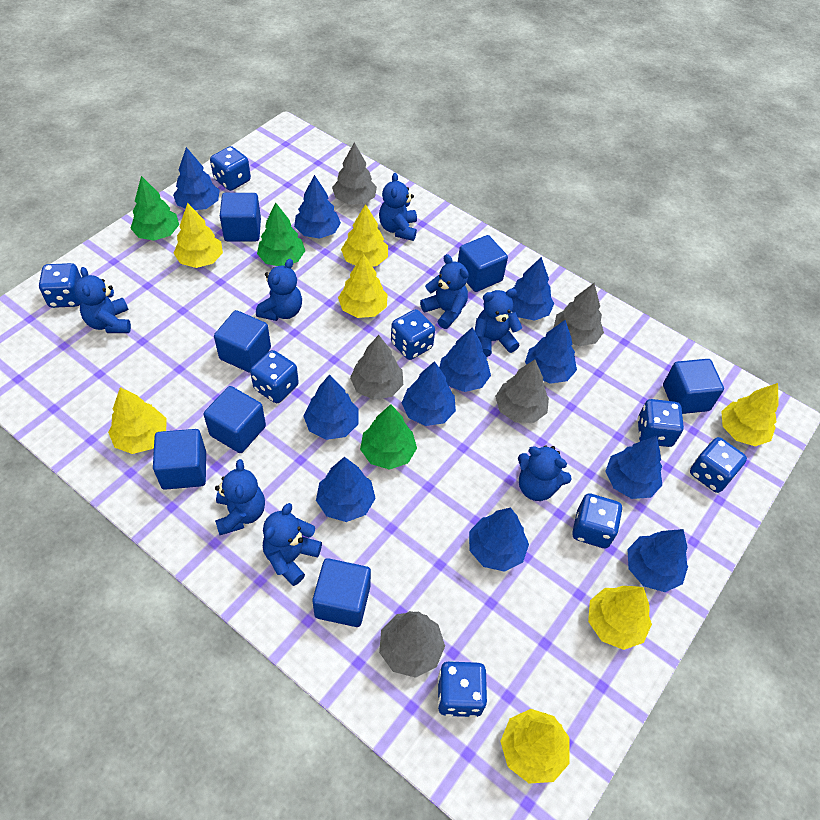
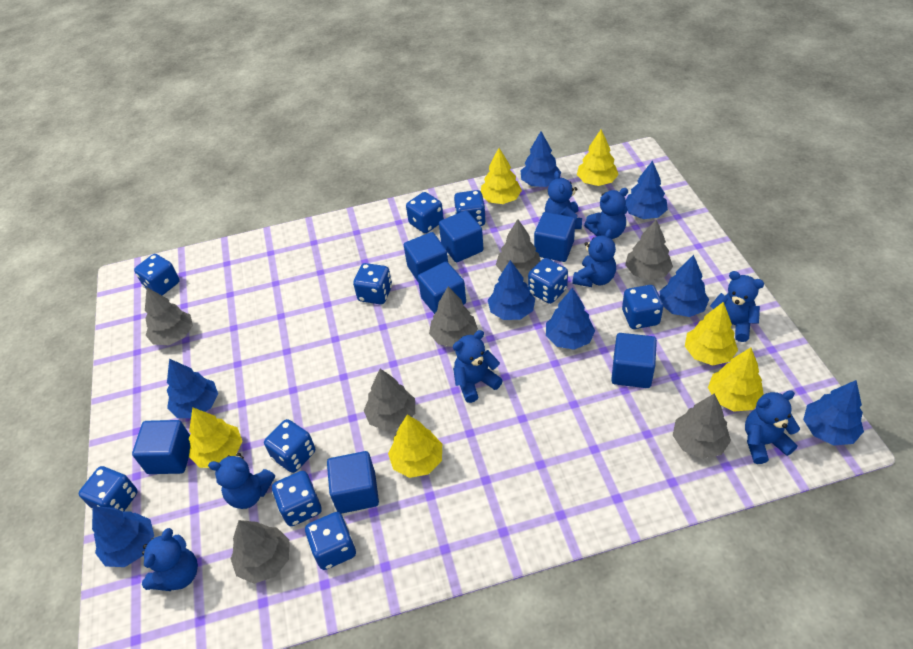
blue dice: [39,263,81,308] [210,146,251,191] [250,350,299,403] [391,309,435,360] [437,661,487,718] [572,493,622,548] [638,399,684,447] [690,437,747,493] = 8 -> [79,466,138,511] [134,254,180,296] [264,419,315,473] [272,471,322,526] [305,512,356,570] [353,263,392,305] [406,192,444,233] [454,190,486,226] [528,258,568,304] [622,285,663,329] = 10
blue tree: [173,147,220,210] [294,175,341,239] [303,374,359,440] [316,457,376,522] [402,361,456,426] [439,327,491,392] [469,507,529,572] [512,257,554,321] [525,320,577,384] [605,436,662,499] [627,529,688,592] = 11 -> [92,506,154,567] [167,359,218,418] [488,260,535,320] [521,131,561,187] [546,287,595,350] [626,161,668,219] [660,255,709,317] [803,380,864,446] = 8
green tree: [130,176,179,241] [257,203,305,266] [360,404,417,470] = 3 -> none = 0
grey tree: [332,142,377,204] [350,335,403,400] [379,611,445,678] [495,359,549,423] [554,283,604,346] = 5 -> [145,288,193,345] [230,520,289,584] [364,369,415,431] [429,287,478,347] [496,219,541,277] [625,220,673,280] [673,394,731,459] = 7
yellow tree: [108,387,166,454] [174,203,223,268] [338,254,388,318] [341,204,388,267] [500,709,570,783] [588,586,652,650] [721,383,779,446] = 7 -> [189,407,243,468] [388,415,442,478] [481,148,522,204] [577,129,619,186] [685,302,738,366] [708,348,764,412] = 6

